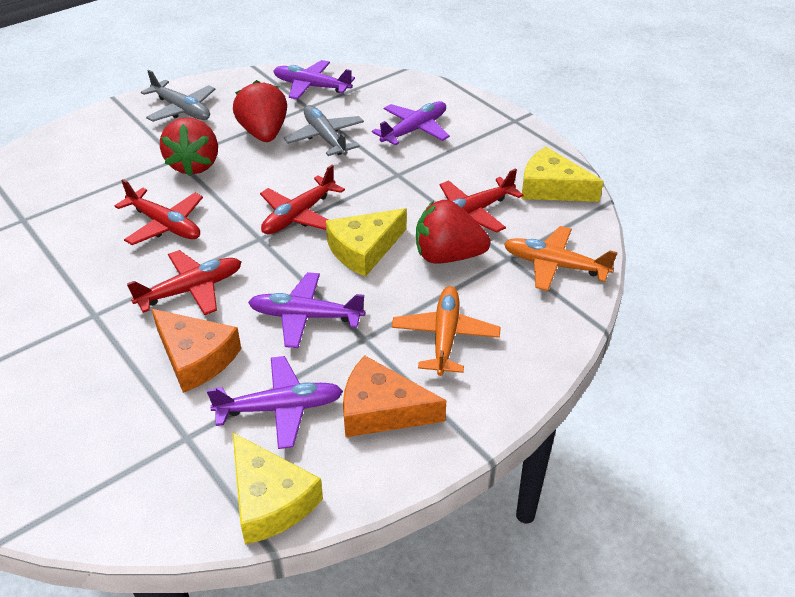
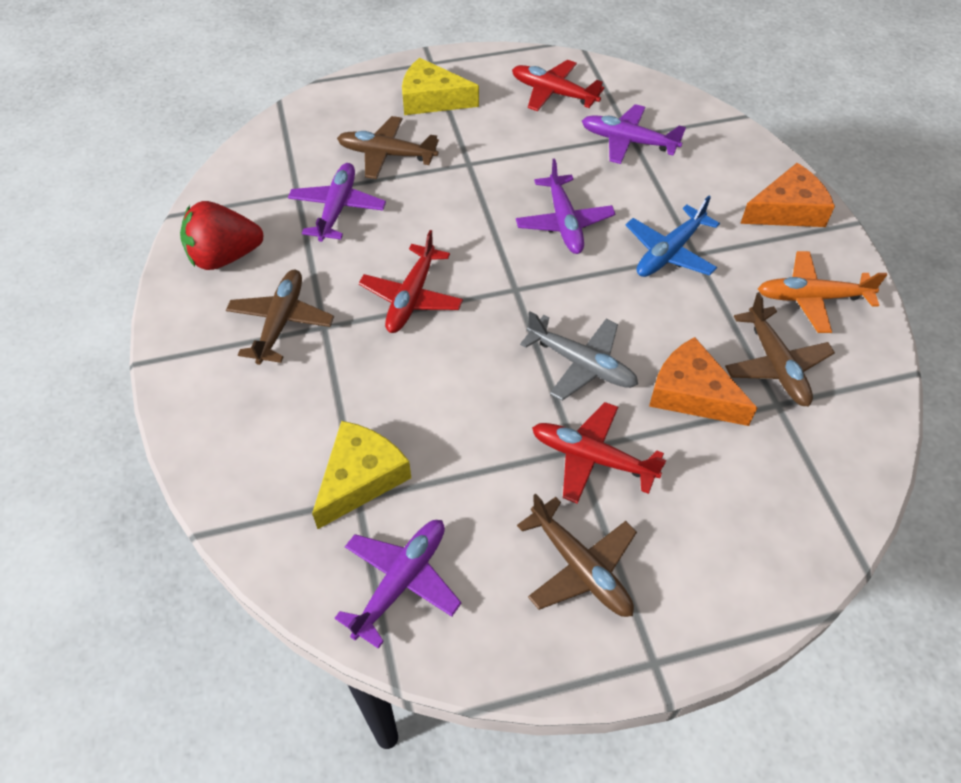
blue plane: none = 0 -> [626,196,720,277] = 1
brown plane: none = 0 -> [226,270,334,365] [337,116,439,179] [517,494,637,617] [725,292,835,406] = 4
grey plane: [141,70,215,122] [284,105,364,156] = 2 -> [520,312,638,401] = 1
orange plane: [392,286,501,376] [504,226,618,291] = 2 -> [758,251,887,333] = 1
red plane: [115,179,203,245] [127,250,241,315] [260,165,345,234] [440,168,523,233] = 4 -> [359,230,463,333] [512,60,604,111] [532,402,666,504] = 3
red strawberry: [160,117,218,176] [233,80,287,142] [416,200,491,264] = 3 -> [180,201,264,270] = 1
yellow cheese: [233,433,323,545] [326,208,407,277] [522,147,604,202] = 3 -> [312,421,411,529] [402,58,479,115] = 2

